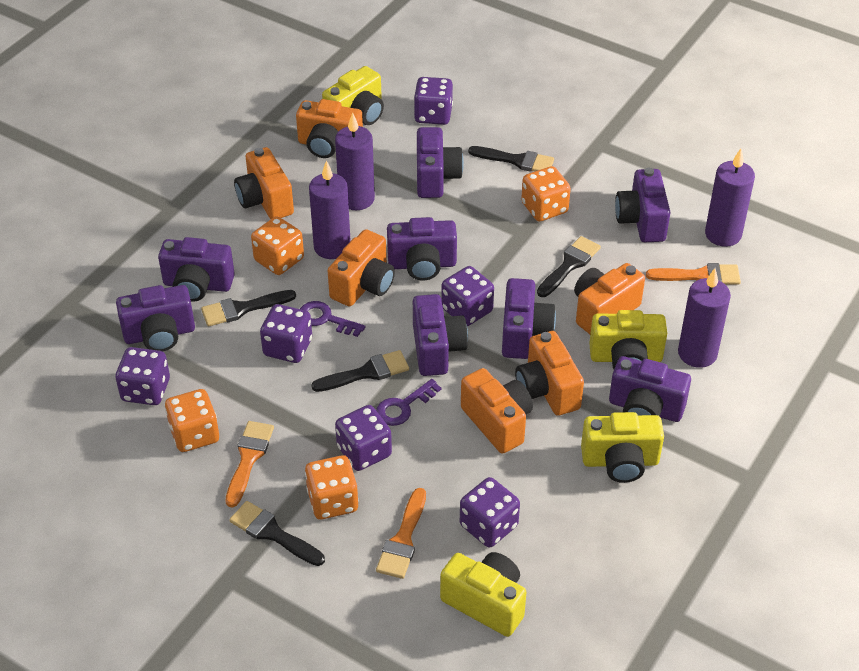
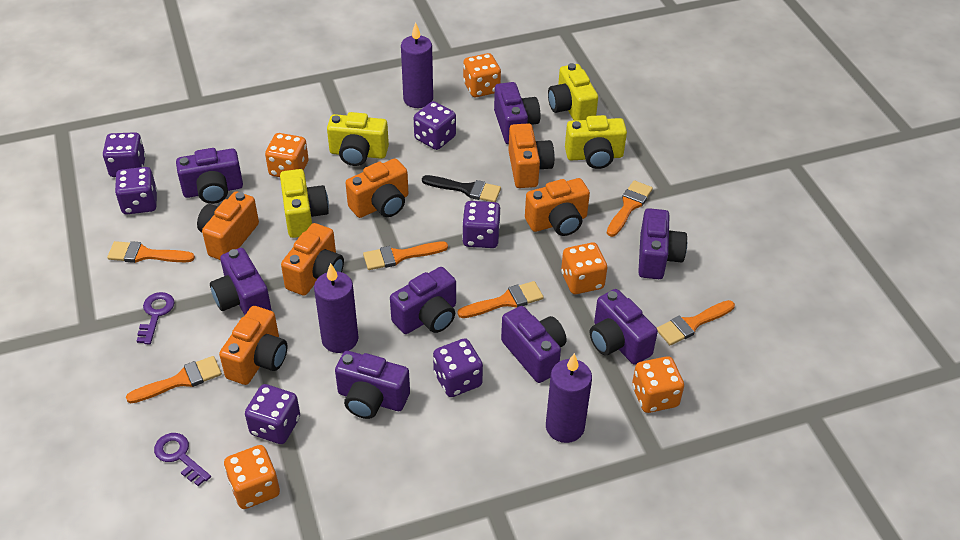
black brush: [201,290,296,326] [229,501,325,566] [311,350,409,392] [468,146,554,172] [537,236,601,297] = 5 -> [422,175,501,202] = 1
orange brush: [226,421,274,508] [376,488,426,579] [646,263,741,284] = 3 -> [107,241,195,263] [126,356,222,403] [363,242,448,270] [458,281,544,318] [607,180,653,237] [657,300,735,345] = 6
orange dice: [165,389,219,452] [251,216,304,275] [305,455,359,519] [521,166,571,221] = 4 -> [224,445,280,509] [265,133,308,177] [463,53,501,97] [561,243,607,294] [632,356,684,413] = 5
purple candle: [309,161,351,259] [335,112,375,210] [678,268,731,368] [705,149,755,247] = 4 -> [314,263,359,353] [401,22,433,108] [546,353,592,443] = 3

